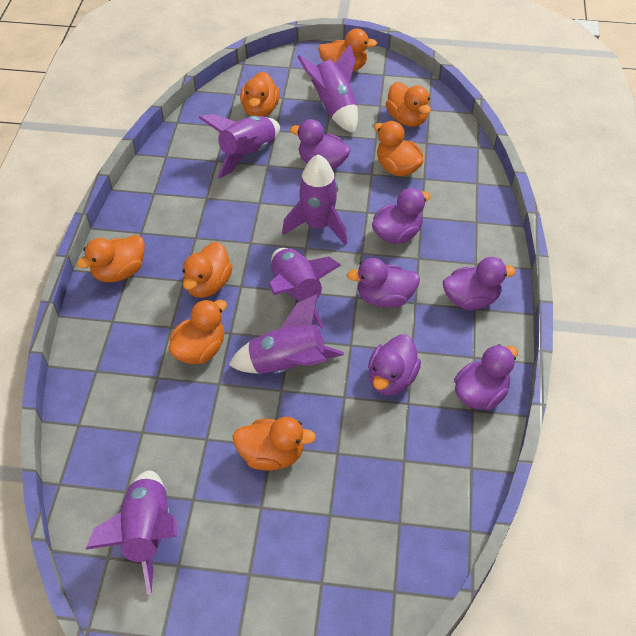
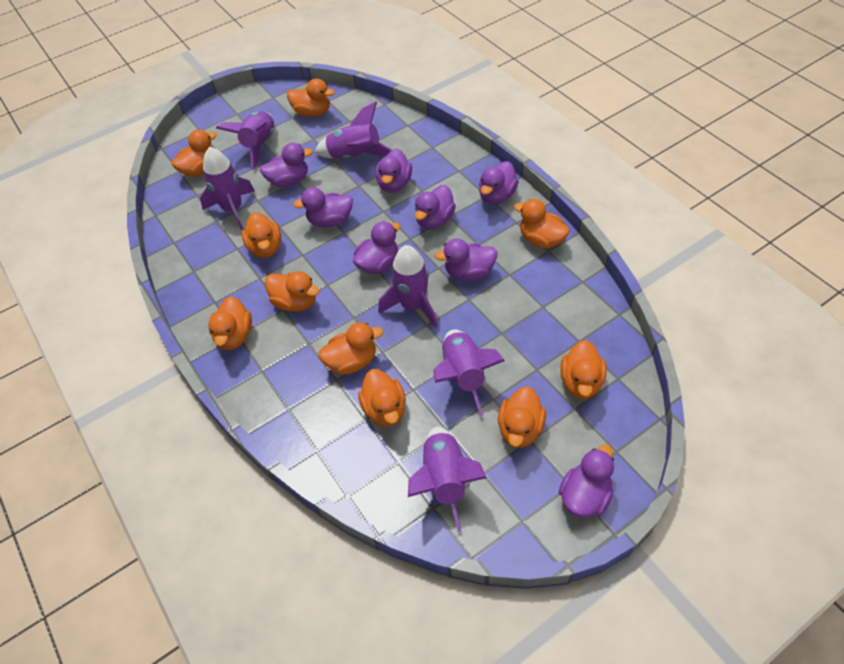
orange duck: [77,235,145,282] [169,299,227,364] [183,242,233,298] [233,417,316,471] [240,72,280,117] [318,29,377,71] [374,121,423,176] [386,82,431,127] = 8 -> [171,129,217,176] [208,296,252,350] [242,212,281,258] [265,271,320,312] [287,78,335,117] [318,322,383,375] [358,369,406,427] [498,386,546,448] [514,199,570,248] [560,340,607,399] = 10
purple duck: [290,119,351,170] [347,258,420,308] [368,334,421,396] [372,188,431,244] [443,257,516,310] [454,344,518,410] = 6 -> [259,143,313,187] [293,187,353,227] [353,221,400,274] [375,149,412,193] [415,185,456,229] [434,239,497,281] [479,161,519,205] [559,444,614,518] = 8

